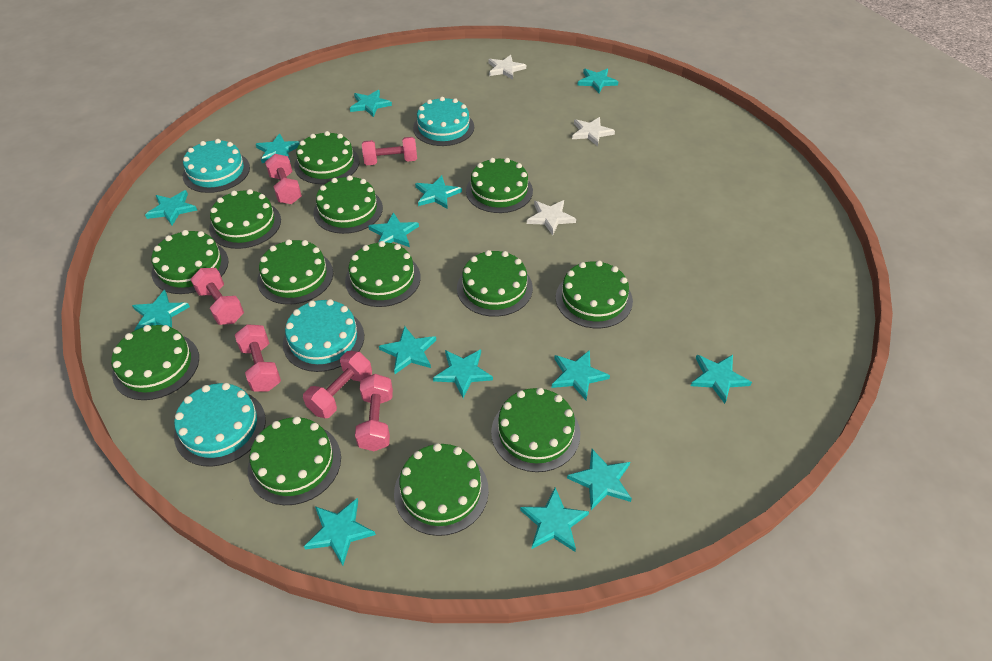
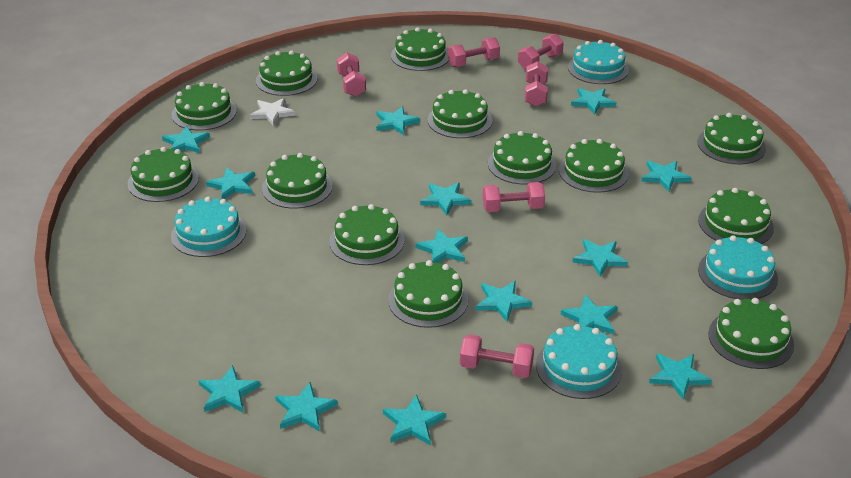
white star: [488,55,526,80] [527,200,576,235] [572,117,615,146] = 3 -> [249,98,296,126] = 1

